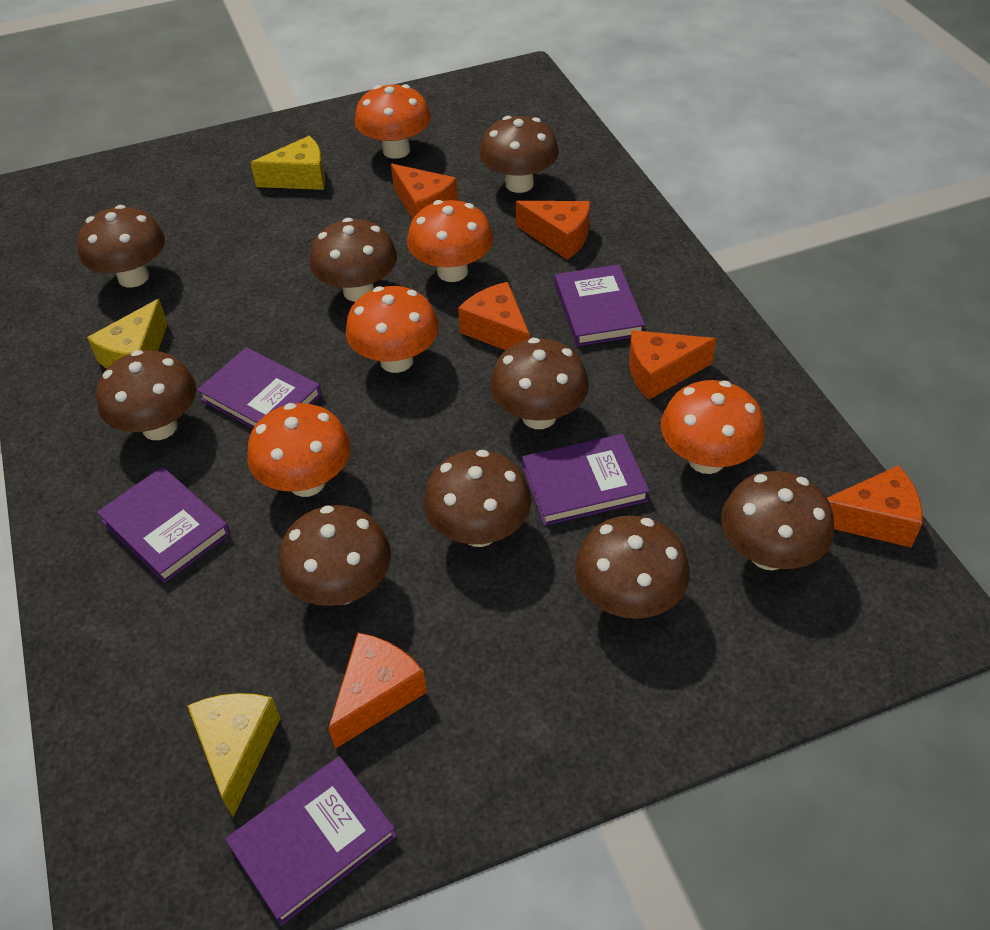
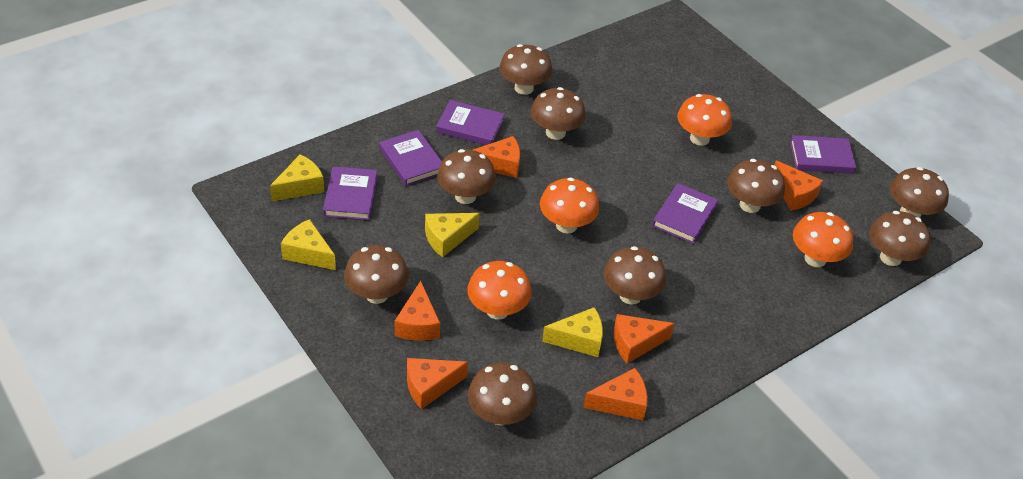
orange mushroom: [247,403,351,497] [345,286,439,373] [355,84,431,159] [407,200,493,282] [661,380,765,474] = 5 -> [467,261,532,320] [540,178,599,234] [677,94,732,146] [793,212,853,267] = 4
yellow cheese: [87,299,168,369] [187,693,280,817] [250,136,325,190] = 3 -> [270,154,324,201] [281,219,336,270] [425,213,480,257] [542,307,603,357] = 4

